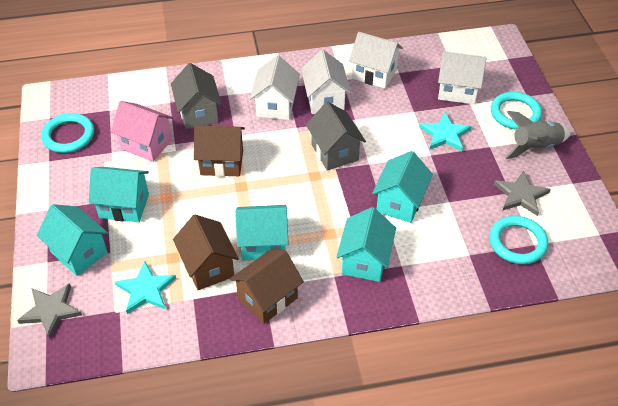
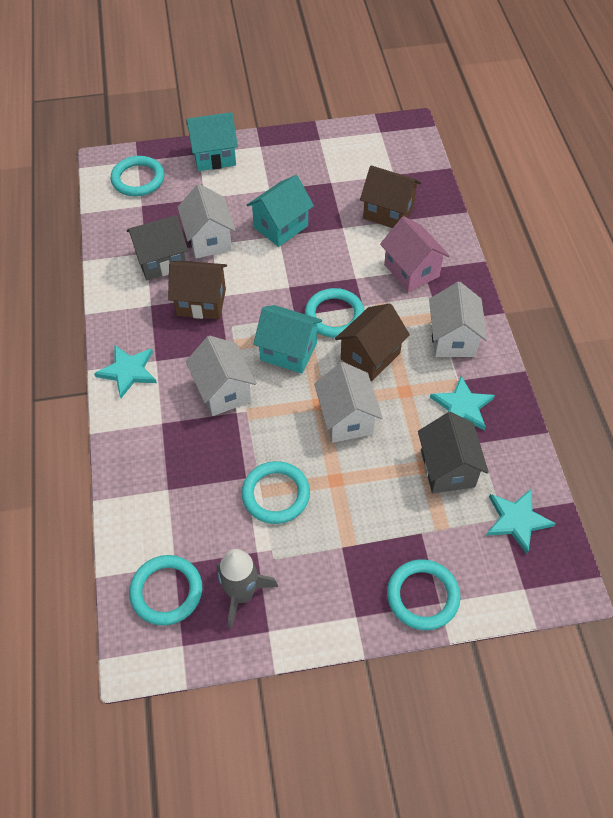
grey star: [17,283,82,338] [494,170,551,216] = 2 -> none = 0
turquoise house: [37,204,108,276] [89,167,149,222] [235,205,288,261] [336,207,396,282] [372,151,433,223] = 5 -> [186,112,238,171] [247,175,314,247] [253,305,322,374] = 3
turquoise ring: [41,113,94,153] [489,216,548,264] [491,92,542,130] = 3 -> [111,156,164,196] [129,555,202,625] [242,461,310,524] [305,288,365,338] [387,559,461,630] = 5
turquoise star: [115,261,176,314] [419,112,472,151] = 2 -> [94,345,157,398] [430,376,495,431] [486,489,556,554] = 3

